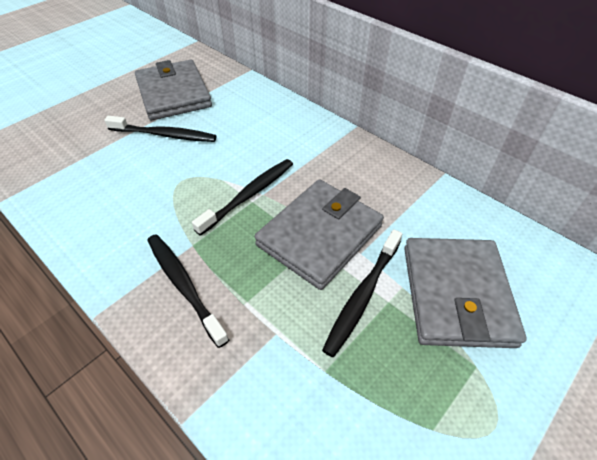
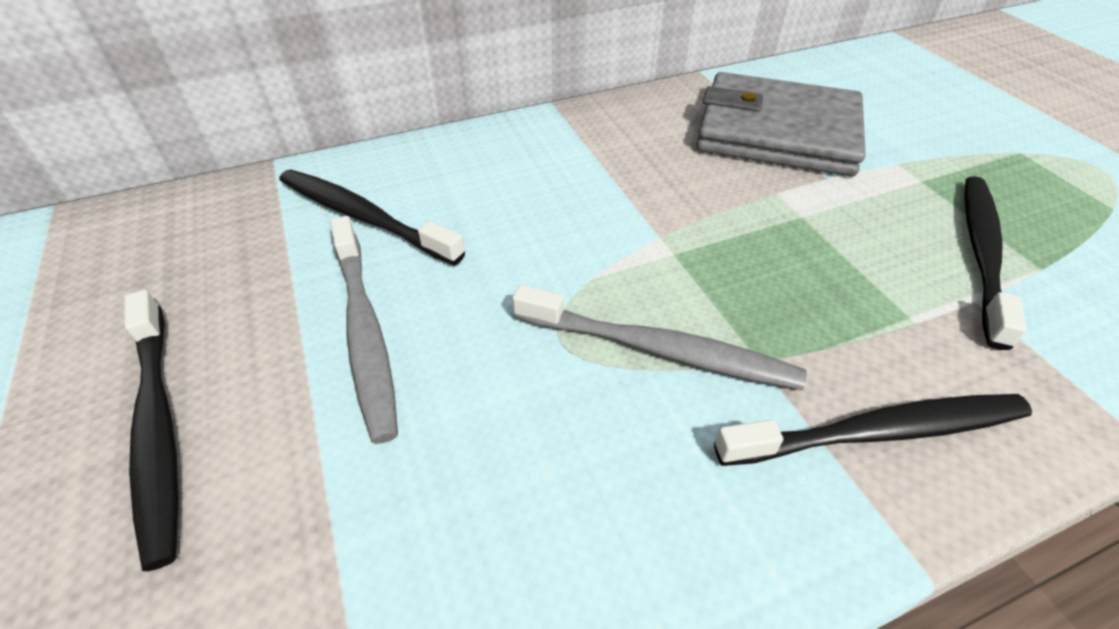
grey toothbrush: none = 0 -> [330,216,398,444] [512,285,807,390] = 2
grey wallet: [135,60,212,120] [255,179,384,290] [404,238,527,348] = 3 -> [697,72,866,176] = 1

